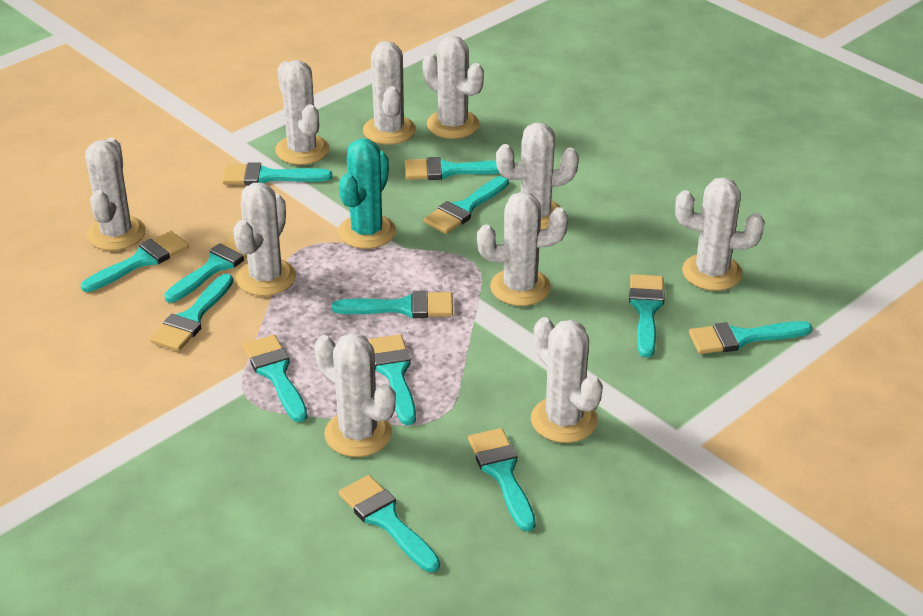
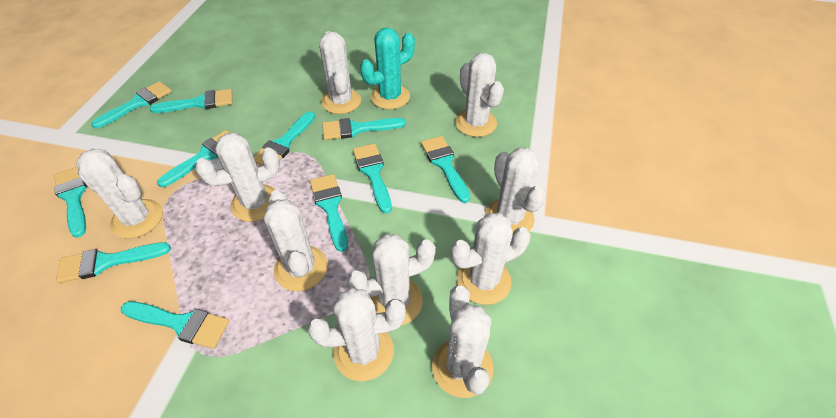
turquoise brush: [81,231,189,292] [150,274,233,351] [164,235,247,303] [222,162,332,186] [243,335,308,422] [332,291,453,318] [339,475,440,572] [369,334,416,425] [405,157,500,180] [424,176,509,234] [468,428,536,531] [629,274,665,357] [689,321,812,354] = 13 -> [54,167,87,238] [56,242,171,283] [91,81,172,128] [121,301,230,349] [150,89,232,113] [157,130,230,187] [254,111,315,165] [310,174,348,252] [322,118,406,140] [353,144,392,213] [421,136,470,203] = 11

